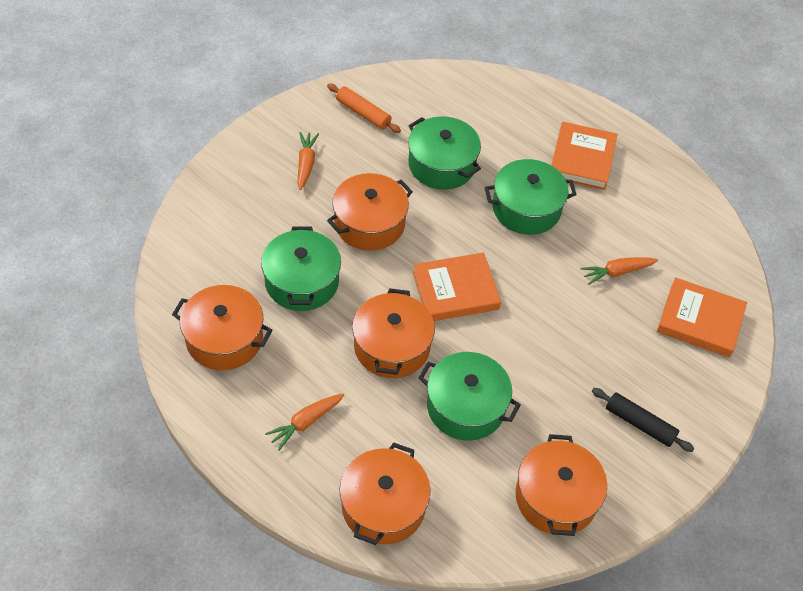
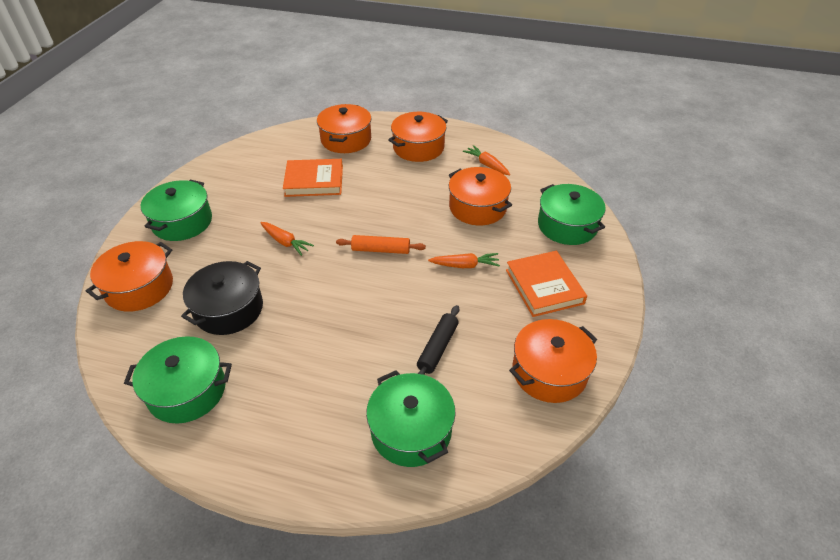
black pot: none = 0 -> [181,261,263,335] = 1
orange book: [412,253,501,321] [552,122,617,190] [657,277,747,357] = 3 -> [283,159,343,197] [506,251,587,317] = 2

